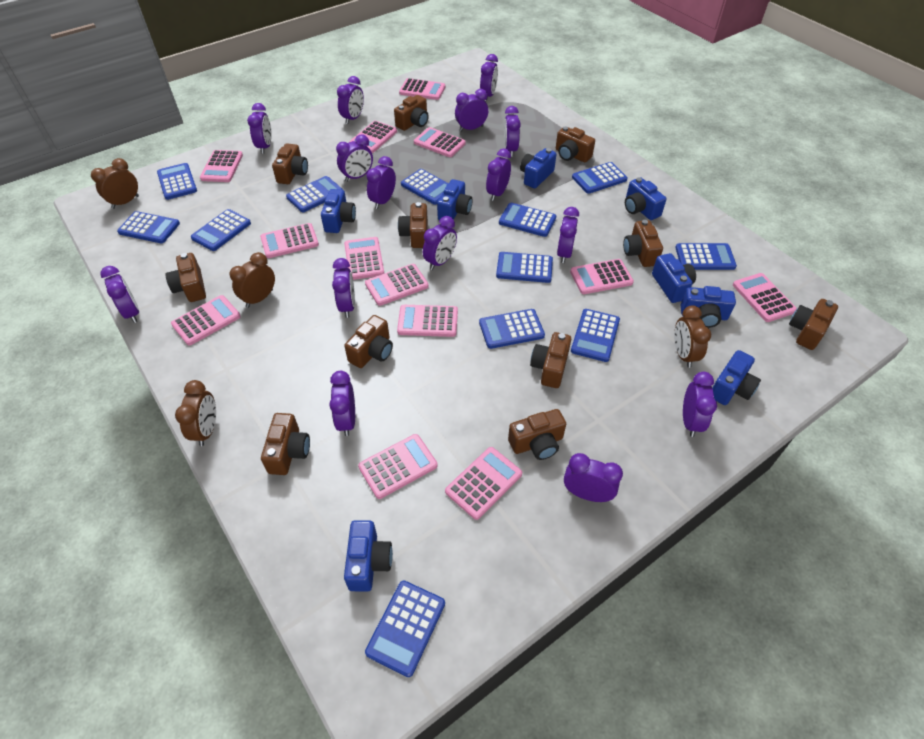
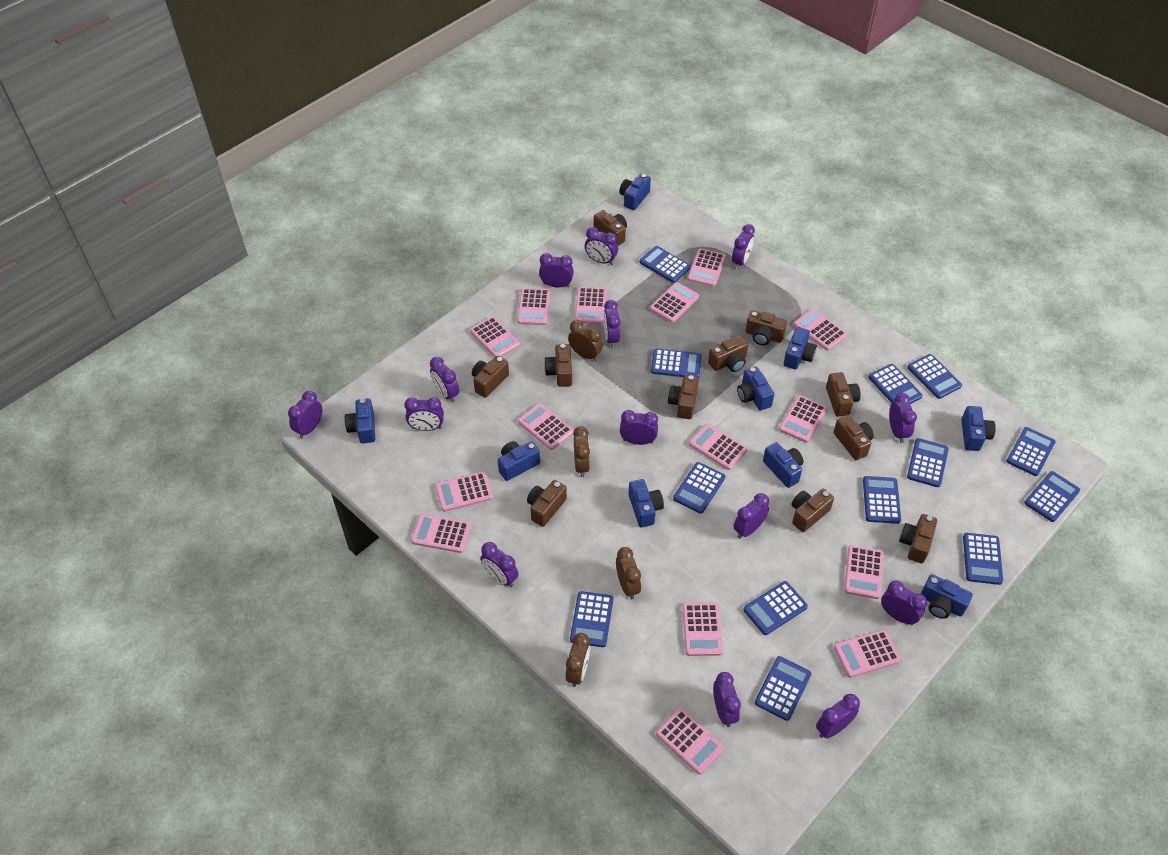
blue calculator: [117,211,180,243] [157,163,197,200] [191,209,251,251] [286,176,343,212] [365,581,445,677] [401,169,448,205] [479,309,545,349] [496,252,553,283] [499,203,556,237] [571,309,620,362] [572,162,628,194] [675,243,737,270] = 12 -> [570,591,613,647] [639,246,691,283] [651,349,702,378] [673,462,725,514] [743,581,808,635] [755,656,811,721] [863,476,901,524] [868,364,923,404] [907,354,962,399] [907,438,949,487] [963,533,1003,585] [1006,427,1056,476] [1024,471,1080,522] = 13
blue camera: [321,189,356,233] [344,520,393,592] [437,179,473,220] [520,148,557,188] [625,177,667,220] [652,253,696,303] [681,286,736,328] [712,350,761,405] = 8 -> [345,398,375,444] [498,441,540,481] [619,173,651,210] [629,479,664,527] [737,366,774,410] [763,442,804,488] [783,327,817,370] [921,574,973,619] [961,406,996,451] = 9
pink calculator: [171,295,241,345] [200,150,243,182] [260,223,319,258] [344,237,384,280] [349,121,397,153] [358,434,438,499] [365,264,429,306] [397,305,458,337] [399,78,445,100] [414,127,465,157] [445,447,522,520] [570,259,634,294] [733,273,797,322] = 13 -> [411,514,471,553] [435,472,493,512] [470,316,520,358] [517,288,551,325] [518,403,574,450] [575,287,607,324] [650,282,699,323] [656,708,725,774] [682,602,723,656] [687,249,726,287] [689,424,747,470] [779,395,827,443] [794,309,847,351] [834,629,901,678] [844,545,884,599] = 15
purple clock: [100,266,139,323] [247,103,272,154] [329,371,355,436] [332,258,355,318] [336,134,373,182] [337,76,364,124] [366,156,396,209] [423,216,457,270] [455,89,488,131] [480,54,498,101] [486,149,511,201] [504,106,521,157] [557,207,579,263] [564,453,623,502] [683,372,717,437] = 15 -> [288,391,322,438] [404,397,444,431] [430,357,459,402] [480,542,518,587] [539,253,574,288] [585,227,618,265] [604,300,621,348] [620,410,658,445] [713,672,741,727] [732,224,755,269] [733,493,769,539] [816,694,860,738] [881,581,927,625] [889,393,917,443] = 14

